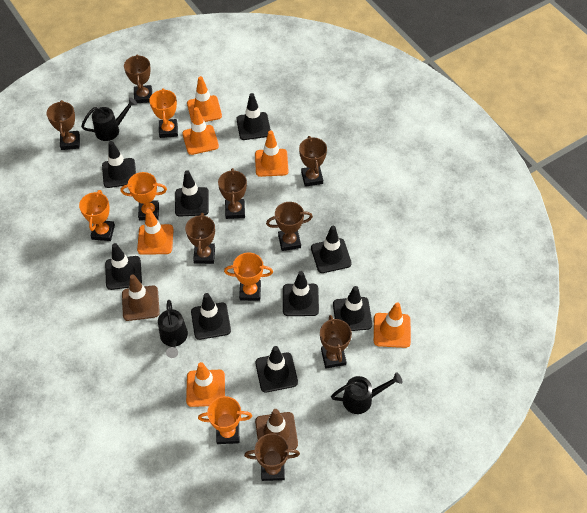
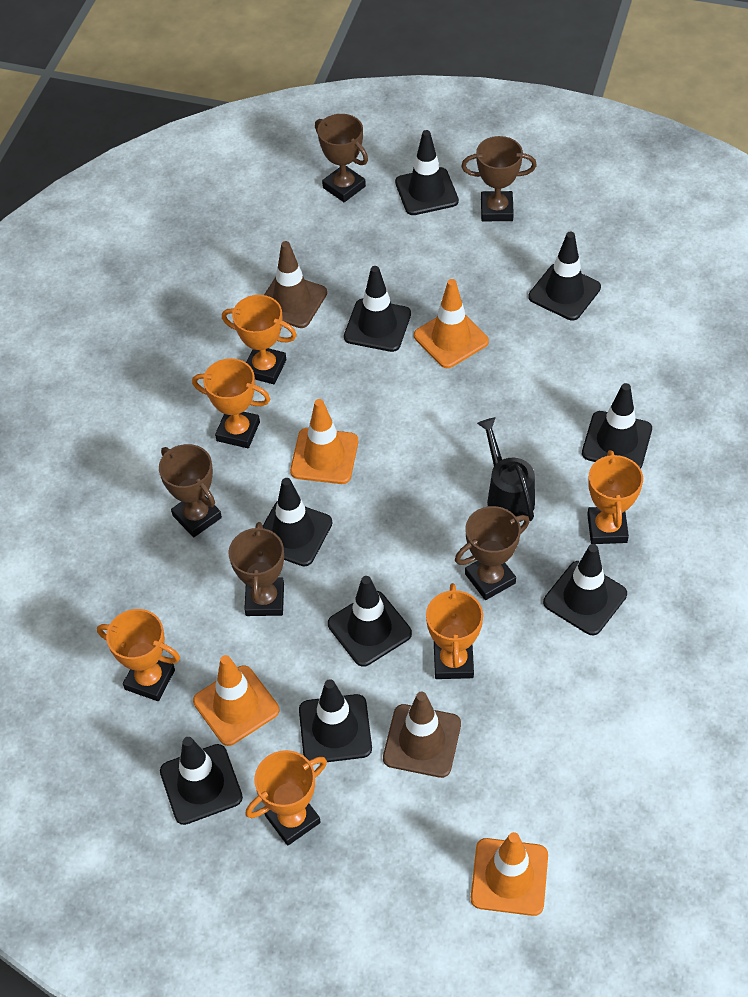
black watering can: [81,97,137,141] [158,300,188,358] [331,372,402,414] = 3 -> [477,417,535,522] = 1
brown trophy: [46,100,80,150] [124,54,152,103] [185,213,215,264] [218,168,247,219] [244,433,300,481] [266,202,313,251] [299,136,327,187] [320,315,352,368] = 8 -> [159,444,222,537] [228,522,284,616] [315,114,368,202] [455,506,530,600] [461,136,537,221] = 5
orange traffic cone: [137,209,174,255] [182,107,219,155] [186,362,225,407] [187,76,222,122] [255,130,289,177] [374,302,411,348] = 6 -> [193,655,279,746] [290,399,358,484] [414,279,489,368] [471,832,548,916] = 4
orange trophy: [79,190,115,241] [120,172,167,221] [149,88,178,138] [198,396,252,444] [224,252,273,301] = 5 -> [97,609,180,701] [192,358,270,448] [222,295,297,384] [246,750,327,846] [426,583,483,679] [587,450,643,544] = 6

